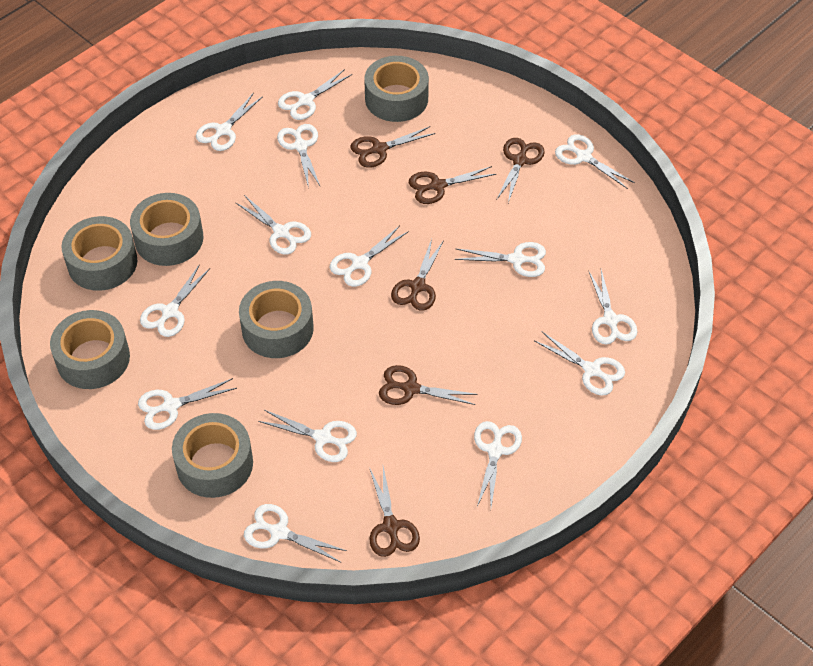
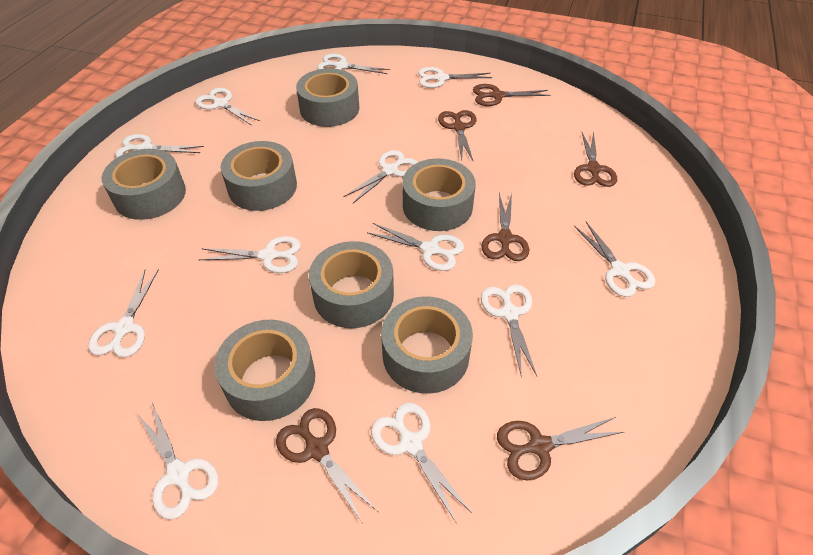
grey tape: [50,310,130,389] [62,216,137,291] [130,193,204,266] [172,413,253,498] [239,281,314,358] [364,56,429,122] = 6 -> [102,149,186,220] [214,320,315,421] [221,141,297,211] [296,68,359,127] [309,241,394,328] [381,296,473,394] [403,159,476,231] = 7
white scissors: [138,378,237,430] [140,264,210,337] [196,93,263,151] [235,195,311,255] [244,504,347,562] [258,410,357,462] [277,124,320,188] [278,69,352,120] [330,226,409,287] [454,242,546,277] [474,421,522,507] [535,332,625,396] [555,134,635,189] [588,270,637,345] = 14 -> [88,270,158,357] [115,134,204,158] [137,403,219,520] [195,88,260,126] [199,236,301,273] [317,54,390,74] [343,150,418,203] [368,223,464,271] [371,403,472,522] [418,67,492,88] [481,284,537,378] [574,222,655,297] = 12

